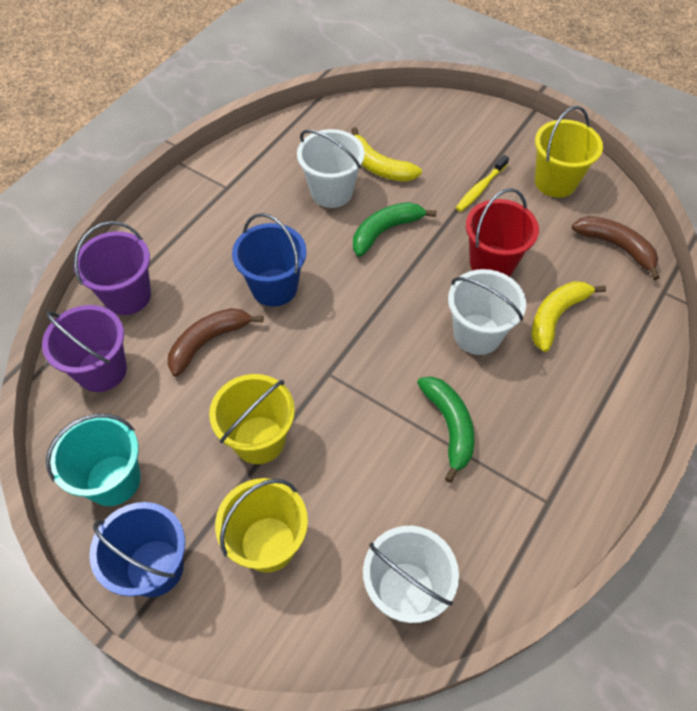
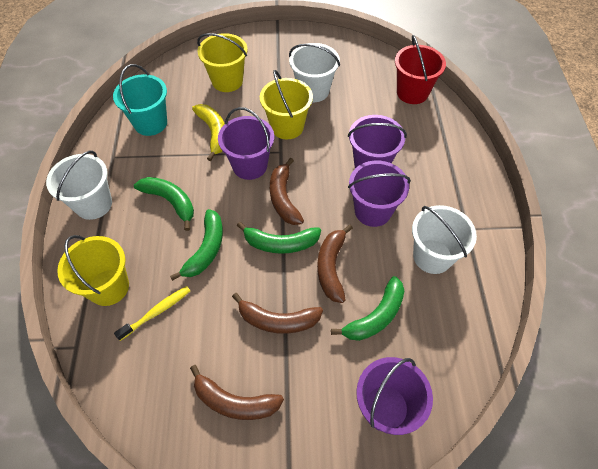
blue bucket: [89,502,185,597] [232,213,307,307] = 2 -> none = 0
brown banana: [168,308,263,377] [572,216,660,280] = 2 -> [190,365,284,420] [232,293,323,334] [270,158,304,225] [317,225,353,303] = 4
green banana: [353,202,437,257] [417,376,474,483] = 2 -> [134,177,194,231] [170,209,223,281] [237,222,321,254] [331,276,404,341] = 4
purple bucket: [42,305,127,392] [74,221,151,315] = 2 -> [218,107,274,180] [348,115,407,168] [348,161,411,227] [356,357,433,435] = 4
yellow banana: [352,127,422,182] [531,281,606,352] = 2 -> [192,104,225,161] = 1

